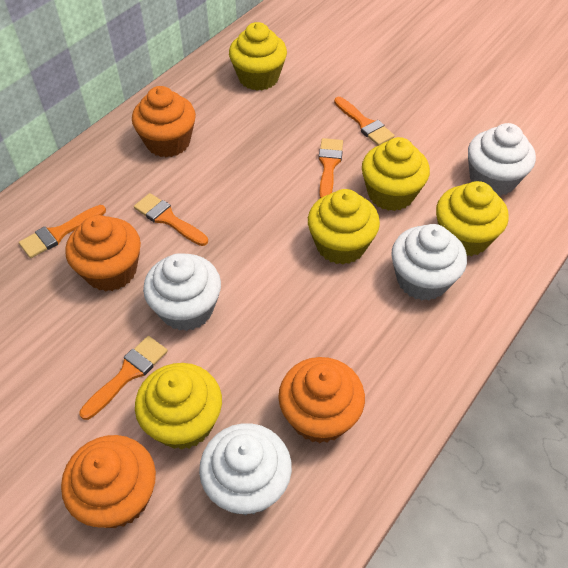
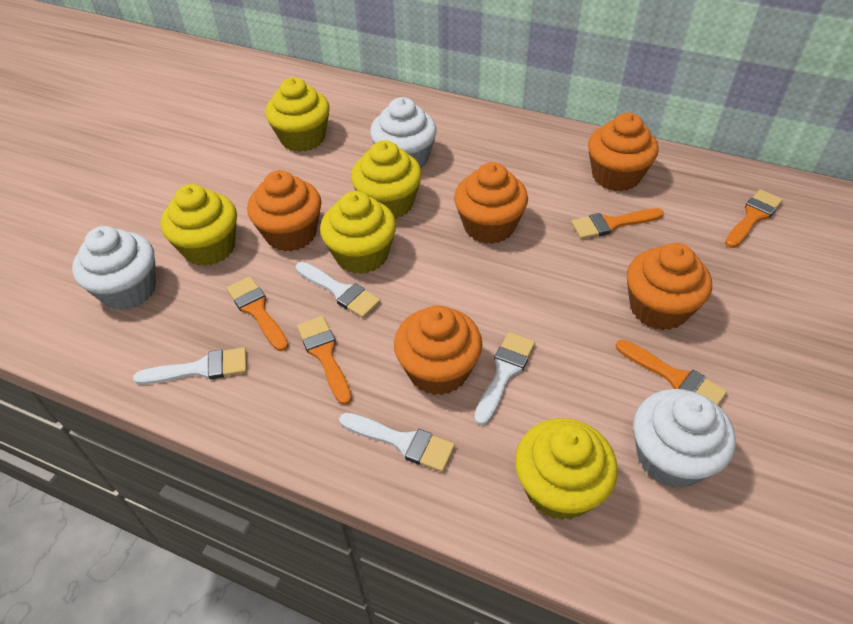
orange cupcake: [61,435,156,528] [65,215,141,292] [132,86,196,157] [278,357,365,443] = 4 -> [247,170,321,252] [394,305,483,395] [454,162,528,244] [588,113,659,191] [627,243,712,330] = 5
white brush: none = 0 -> [133,347,247,385] [296,262,380,318] [339,413,455,472] [474,332,535,425] = 4
white cupcake: [143,253,221,331] [199,423,292,515] [391,224,467,301] [468,123,536,196] = 4 -> [72,226,156,310] [370,97,437,169] [633,389,736,488] = 3

